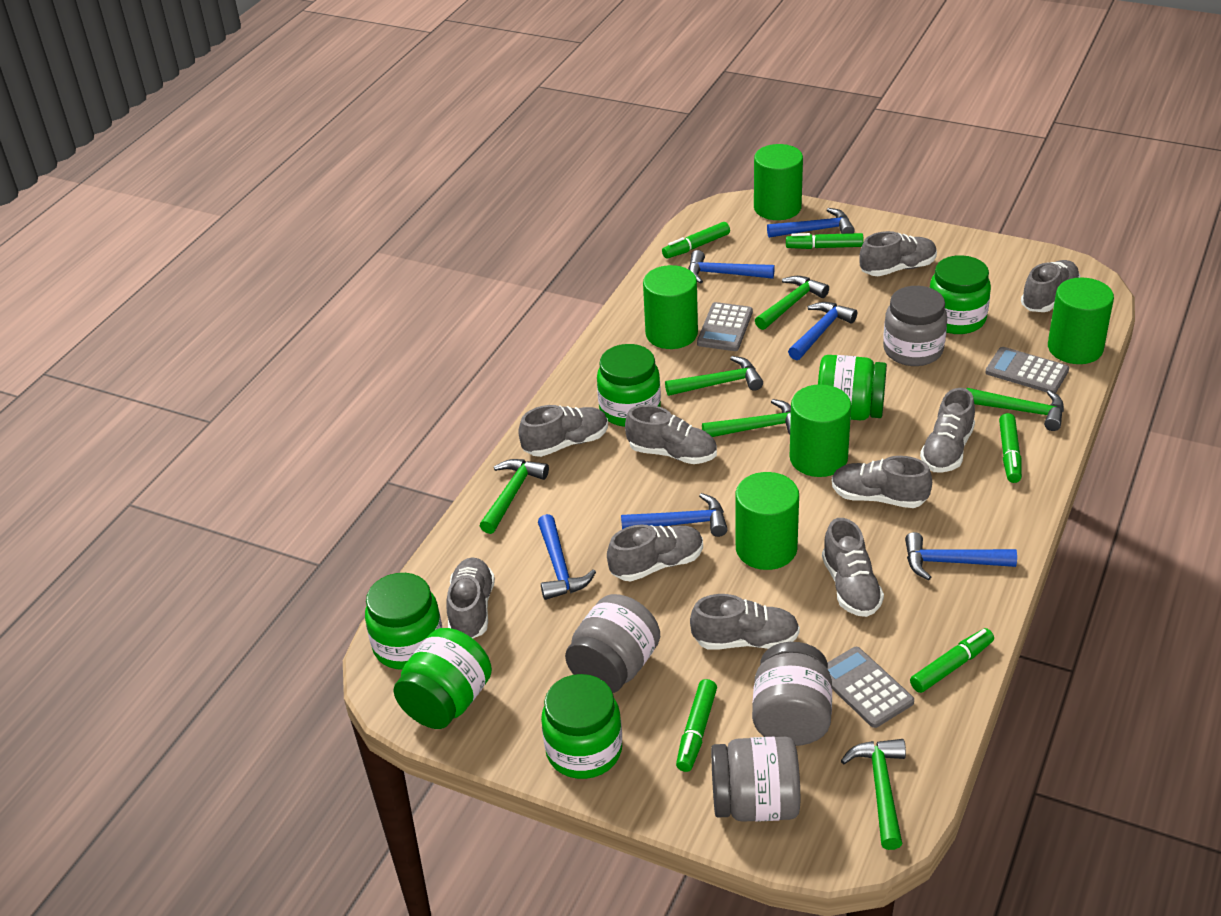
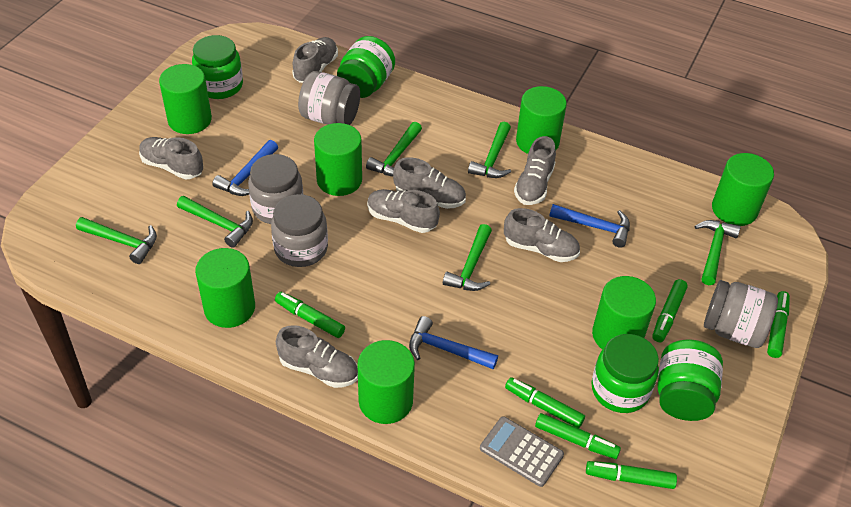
blue hammer: [538,514,596,600] [621,493,728,537] [688,250,775,284] [767,208,855,238] [788,302,857,360] [905,532,1017,580] = 6 -> [212,140,278,196] [409,316,498,369] [549,204,630,248] = 3
green cylinder: [643,265,698,349] [736,472,799,570] [754,144,803,220] [790,384,851,477] [1048,278,1114,364] = 5 -> [159,64,212,134] [195,248,255,328] [314,123,362,196] [357,340,415,424] [516,86,567,154] [592,276,656,350] [712,153,774,226] = 7
green jar: [365,573,442,670] [394,628,492,729] [541,674,622,779] [597,344,661,427] [818,355,887,420] [930,255,991,334] = 6 -> [192,35,243,99] [337,36,395,98] [591,334,659,413] [658,339,723,421] = 4
green marker: [662,222,730,259] [676,679,717,772] [786,233,864,249] [910,628,994,693] [999,413,1022,483] = 5 -> [275,292,345,338] [505,377,585,428] [535,413,621,459] [586,461,677,489] [652,279,688,342] [767,291,790,358] = 6
grey calculator: [697,302,753,351] [827,647,914,728] [985,347,1069,393] = 3 -> [480,416,564,487] = 1
grey shoe: [446,558,495,638] [518,405,608,457] [607,524,703,581] [625,405,717,464] [690,594,800,650] [822,518,884,617] [832,456,932,508] [859,231,937,276] [920,388,975,473] [1021,260,1080,312] = 10 -> [139,137,203,179] [276,325,358,388] [292,37,338,83] [367,189,440,233] [393,157,466,209] [504,208,580,262] [514,136,556,205] = 7

